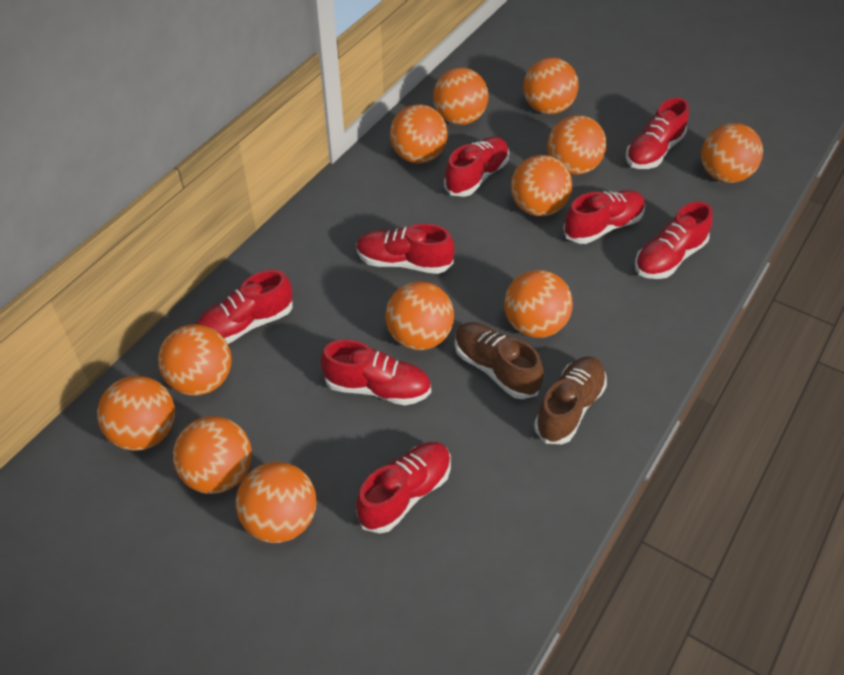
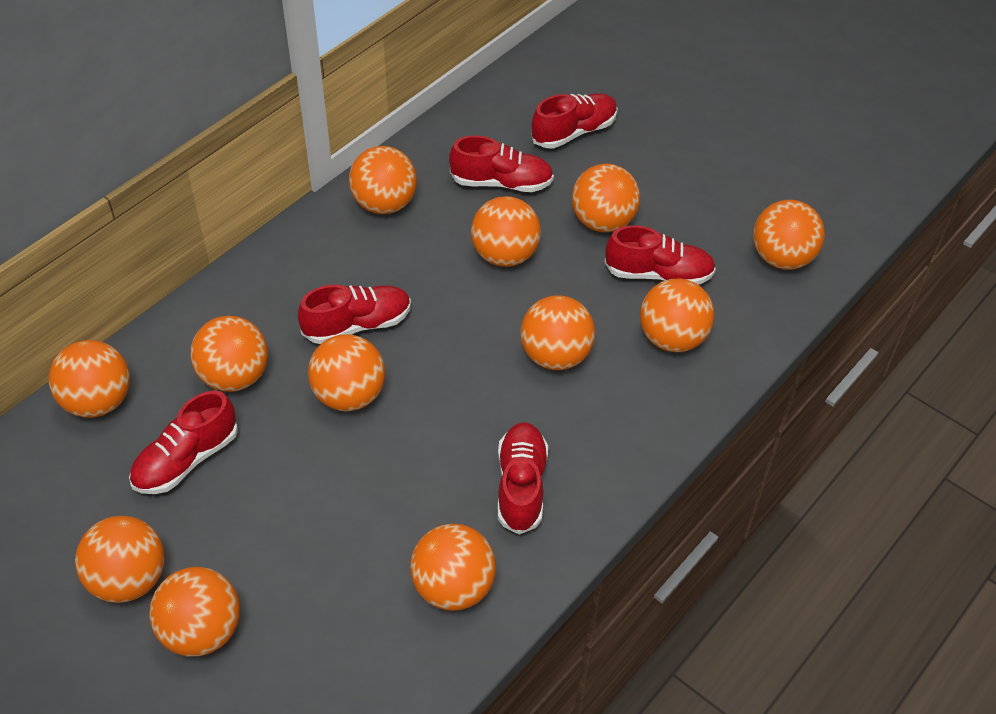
brown shoe: [455,322,544,399] [534,356,607,444] = 2 -> none = 0
red shoe: [196,270,292,344] [321,340,431,405] [356,223,454,274] [356,442,451,534] [444,137,509,197] [563,190,645,244] [626,98,689,169] [635,201,713,279] = 8 -> [129,391,238,494] [298,285,411,344] [449,135,554,192] [498,422,548,535] [531,93,618,148] [604,225,716,285] = 6

